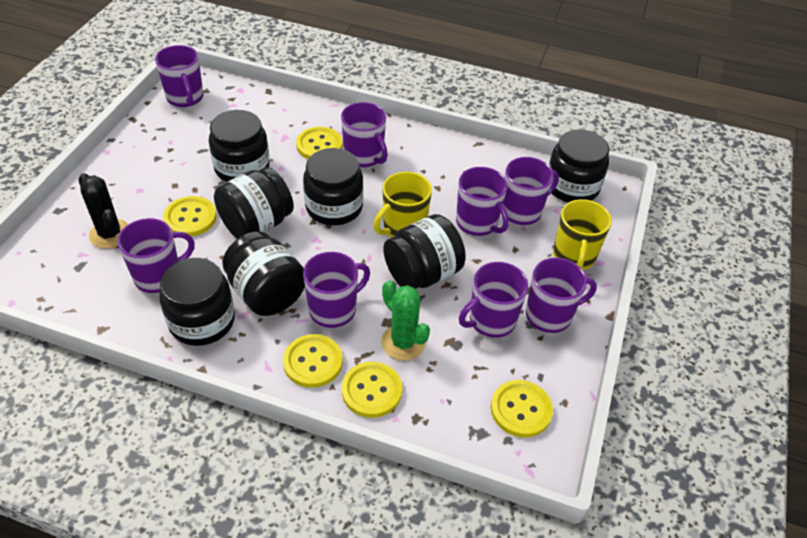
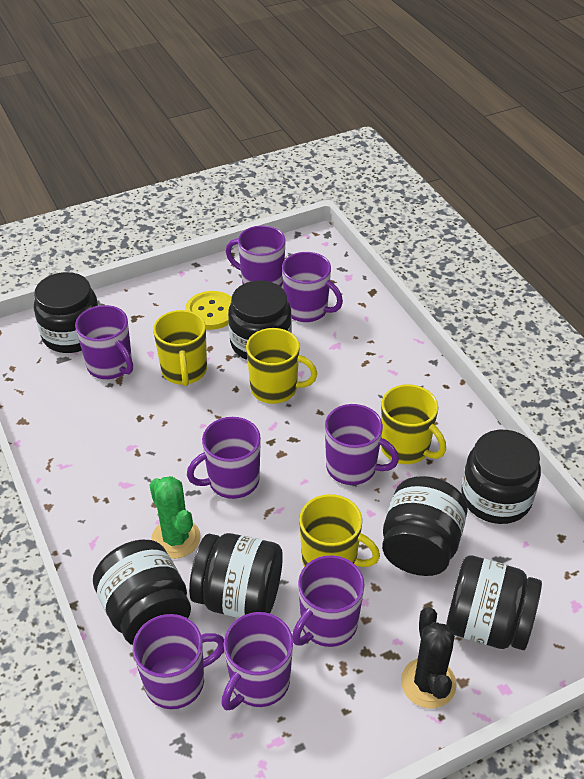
yellow button: [163,196,217,237] [283,334,343,388] [296,127,343,159] [342,362,402,418] [491,380,553,437] = 5 -> [185,291,232,330] = 1
yellow mug: [374,172,432,238] [553,199,612,270] = 2 -> [153,310,207,386] [246,328,317,404] [299,494,380,567] [380,385,446,464] = 4

